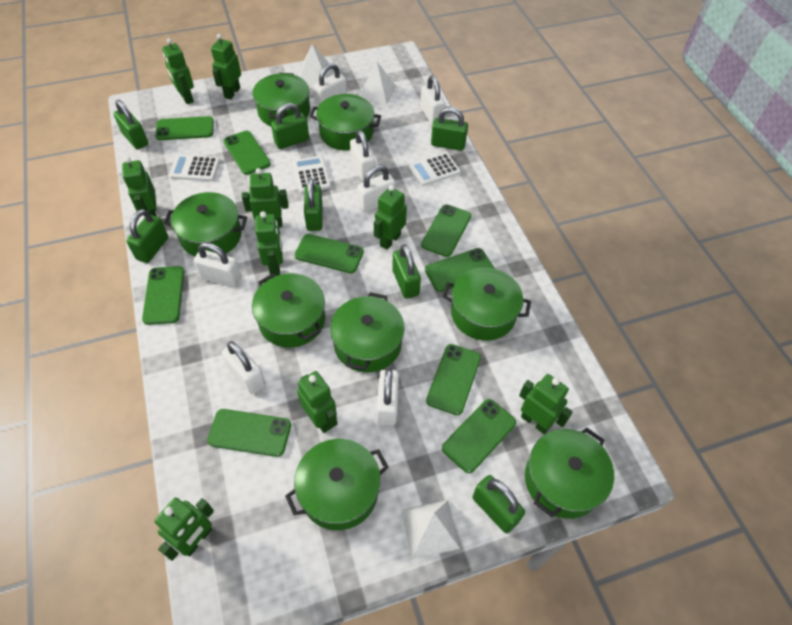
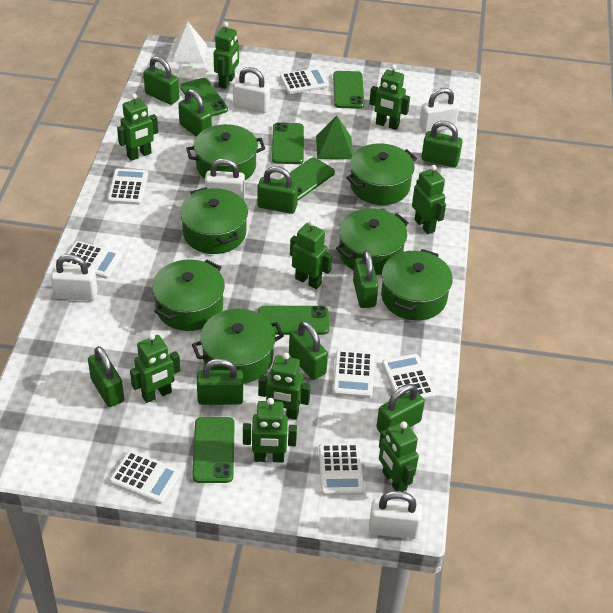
green padlock: [113,100,148,150] [126,209,168,263] [271,103,309,149] [304,178,323,231] [392,244,421,299] [431,107,468,151] [473,475,525,533] = 7 -> [88,346,124,407] [143,56,180,105] [178,89,212,137] [197,358,243,405] [257,166,298,214] [289,321,328,380] [353,250,379,308] [376,384,425,433] [422,121,463,167] = 9
green phone: [142,266,185,325] [155,116,214,140] [207,409,291,457] [223,131,271,175] [295,234,364,273] [421,204,471,257] [425,248,495,292] [426,344,481,415] [442,399,516,473] = 9 -> [180,78,228,117] [192,417,235,483] [258,306,329,335] [272,122,304,164] [280,158,335,200] [333,71,364,109] = 6
green pot: [164,192,247,256] [252,273,325,348] [253,73,310,126] [285,439,389,530] [310,94,381,151] [330,292,405,373] [443,268,531,341] [525,428,614,519] = 8 -> [152,259,225,331] [180,187,248,254] [186,124,265,180] [192,309,284,384] [336,208,409,275] [346,143,417,205] [381,249,453,321] = 7
green pyramid: none = 0 -> [316,115,353,159] = 1
white calculator: [169,155,220,181] [293,156,331,193] [409,153,460,186] = 3 -> [63,241,122,279] [107,169,148,205] [109,450,181,504] [280,68,329,94] [319,443,364,496] [333,350,374,398] [382,354,436,400] = 7
white padlock: [194,242,241,288] [222,341,266,395] [314,63,347,107] [350,130,375,181] [357,165,395,212] [377,368,399,425] [420,75,445,125] = 7 -> [51,254,98,301] [205,158,245,200] [233,67,270,113] [369,491,422,539] [419,88,459,133] = 5
white pyramid: [300,44,331,84] [359,62,396,105] [401,500,460,559] = 3 -> [171,22,207,64] = 1

